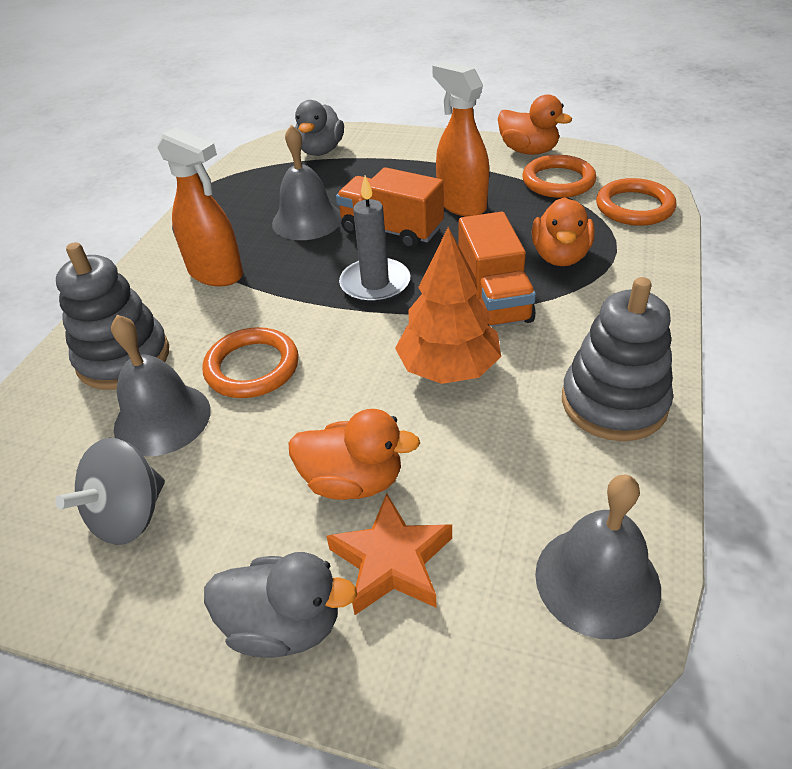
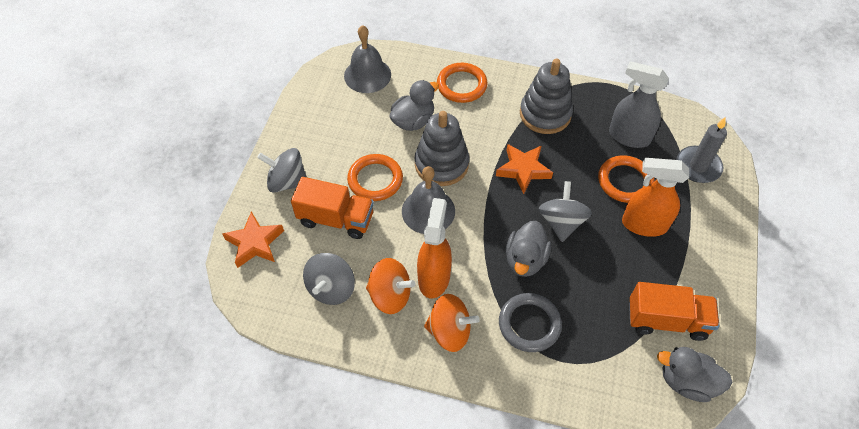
grey bell: [111,315,211,456] [272,125,342,240] [535,474,661,639] = 3 -> [344,25,391,93] [402,166,455,234] = 2
grey duck: [204,552,357,658] [295,100,344,156] = 2 -> [390,80,439,131] [506,221,551,277] [657,347,732,402] = 3
grey ring: none = 0 -> [499,293,562,352] = 1
grey spinning top: [55,438,165,545] = 1 -> [257,148,307,193] [303,253,355,305] [539,181,592,242] = 3
grey spray bottle: none = 0 -> [609,61,669,148] = 1
orange duck: [289,409,420,500] [498,94,572,155] [532,197,595,266] = 3 -> none = 0
orange spinning top: none = 0 -> [366,258,415,314] [424,294,480,352] = 2
orange star: [326,493,452,615] = 1 -> [223,211,284,268] [496,144,553,194] = 2
orange tree: [395,227,501,384] = 1 -> none = 0

